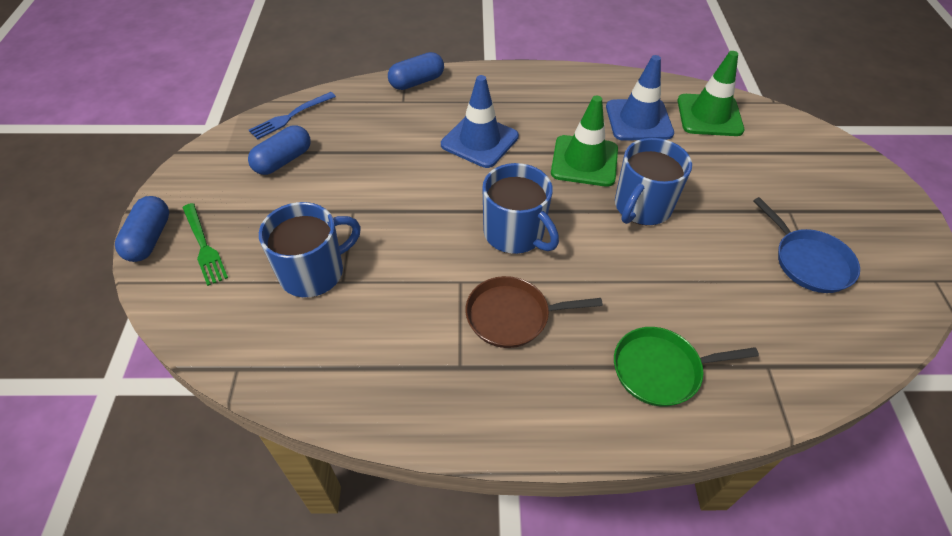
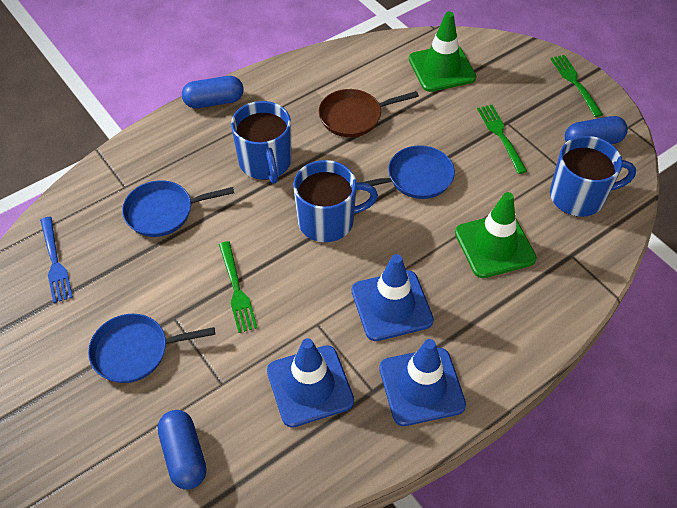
blue pan: [753,197,860,293] = 1 -> [88,314,215,383] [122,180,234,237] [362,145,455,199] = 3
blue traffic cone: [441,75,519,168] [606,55,674,141] = 2 -> [267,338,354,428] [352,254,434,341] [379,339,466,426] = 3
green fork: [183,203,228,286] = 1 -> [219,241,258,333] [477,105,527,174] [550,55,603,117] = 3
green pan: [614,327,759,407] = 1 -> none = 0

